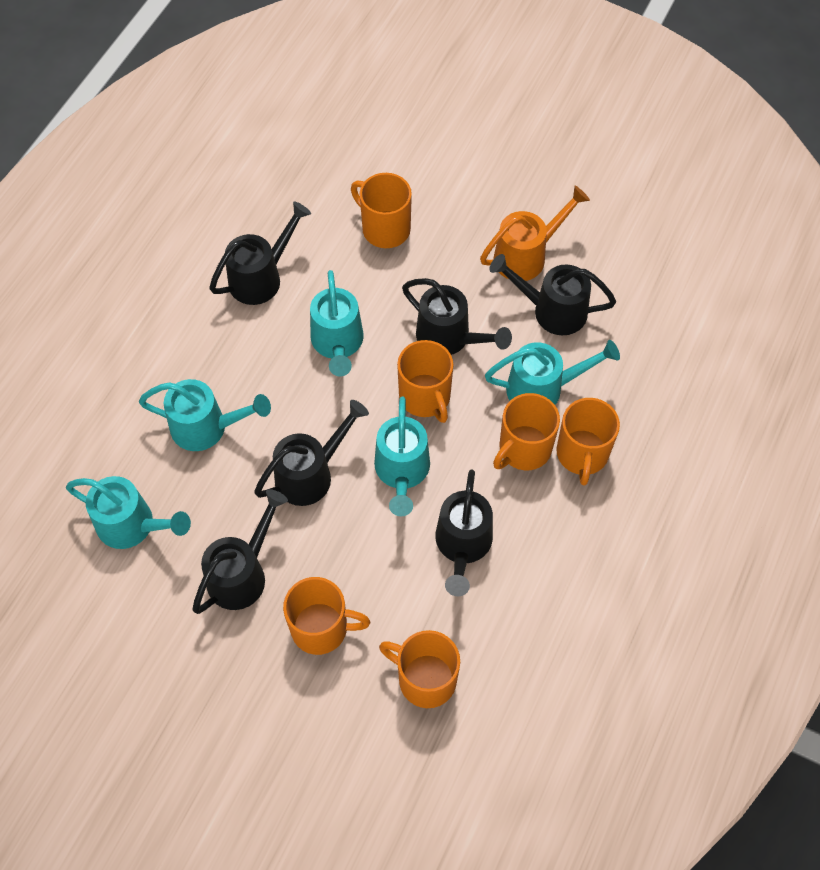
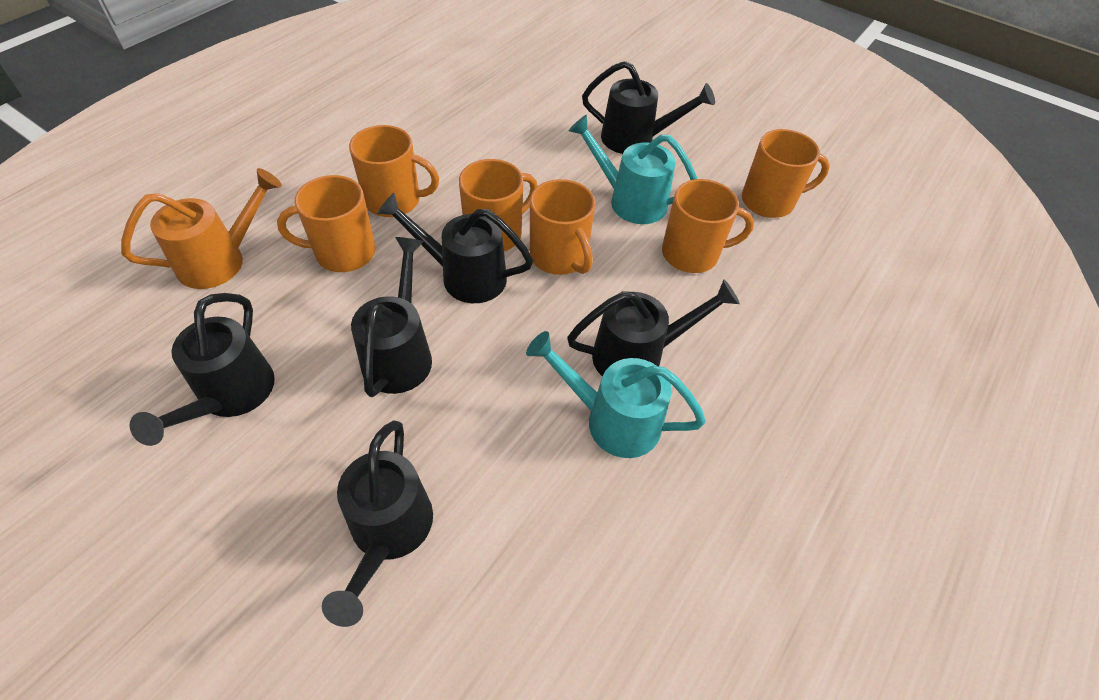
turquoise watering can: [66,476,191,549] [139,379,271,451] [310,270,363,377] [374,396,430,516] [485,340,620,405] = 5 -> [526,331,706,458] [569,115,697,224] = 2

